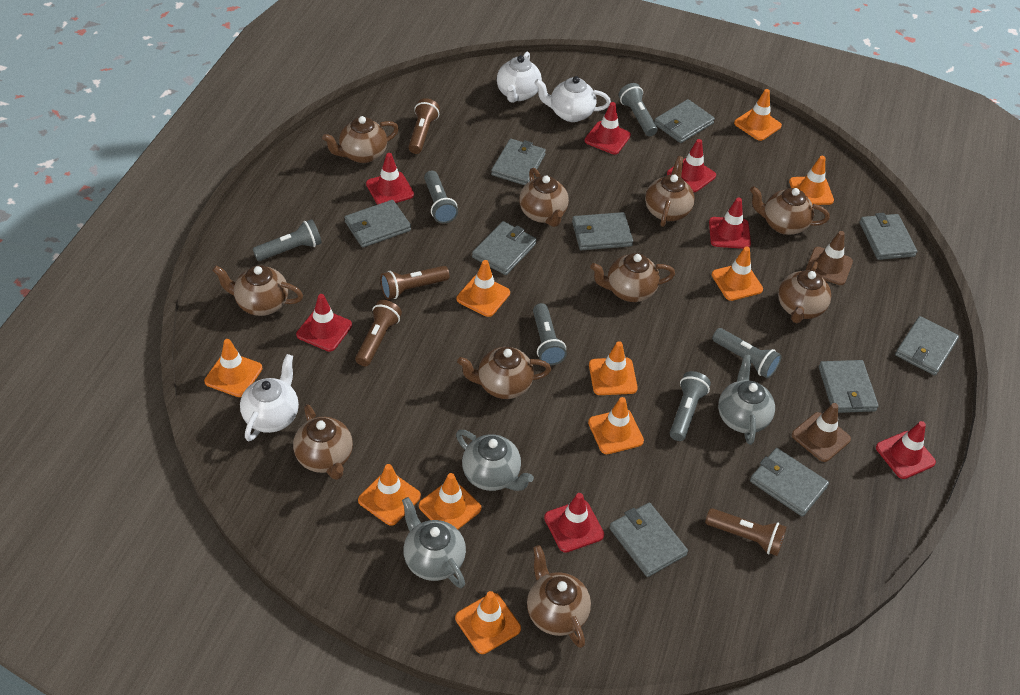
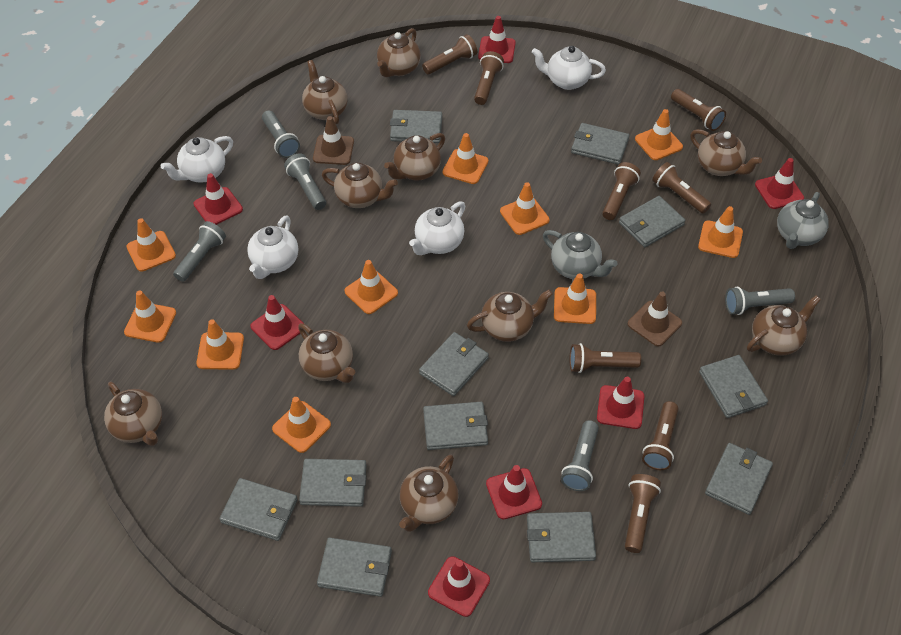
brown flashlight: [355,300,402,366] [380,266,449,300] [408,98,440,154] [705,508,787,556] = 4 -> [422,34,477,74] [474,51,504,105] [570,343,641,373] [602,162,641,220] [625,474,661,553] [642,401,679,470] [652,162,711,214] [671,89,726,131] = 8
grey flashlight: [253,219,322,261] [424,171,458,223] [533,303,567,365] [619,83,658,136] [670,371,711,441] [712,328,782,379] = 6 -> [173,221,226,282] [262,110,300,158] [284,153,326,210] [561,420,599,491] [725,286,795,315] = 5
grey teapot: [402,497,466,588] [456,430,534,491] [718,355,775,445] = 3 -> [543,230,618,279] [777,192,829,249] = 2
grey wallet: [344,200,411,248] [472,221,537,275] [491,139,546,185] [572,212,633,250] [609,503,688,577] [654,99,715,143] [750,448,829,517] [819,360,879,413] [860,213,917,260] [895,316,959,376] = 10 -> [220,478,298,541] [299,459,366,507] [317,538,392,597] [390,110,442,143] [419,332,489,396] [423,402,488,450] [527,512,596,562] [571,123,629,165] [619,196,685,247] [699,355,768,418] [705,443,773,515] = 11
white teapot: [240,354,299,441] [497,52,542,103] [535,76,611,122] = 3 -> [161,136,233,183] [247,216,298,279] [409,201,465,255] [532,46,606,90] = 4

